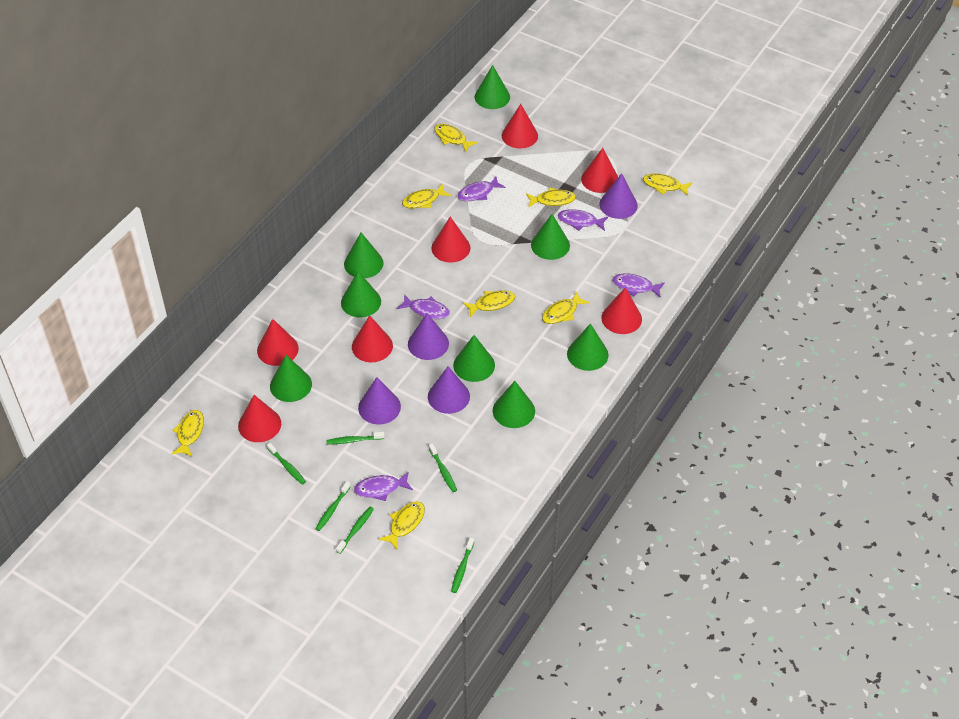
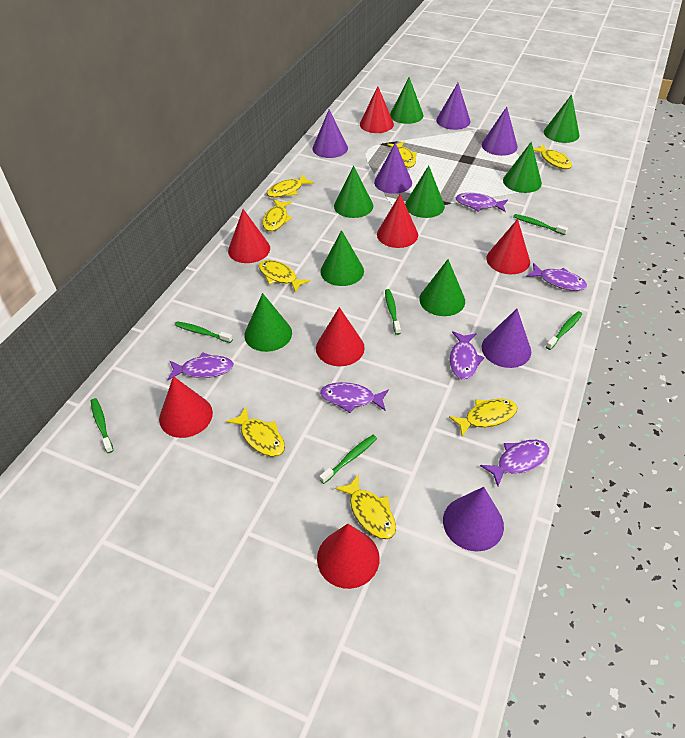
purple cone: [358,377,401,424] [408,313,449,360] [428,366,470,414] [599,173,638,219] = 4 -> [312,110,348,158] [374,142,412,194] [436,83,470,130] [443,487,504,552] [482,107,518,156] [482,309,531,368] = 6
purple fish: [354,472,413,501] [397,294,450,319] [458,176,505,201] [558,209,608,231] [612,273,665,298] = 5 -> [167,352,234,380] [320,382,389,413] [450,331,484,380] [455,193,508,212] [480,440,549,486] [526,263,587,291] = 6

